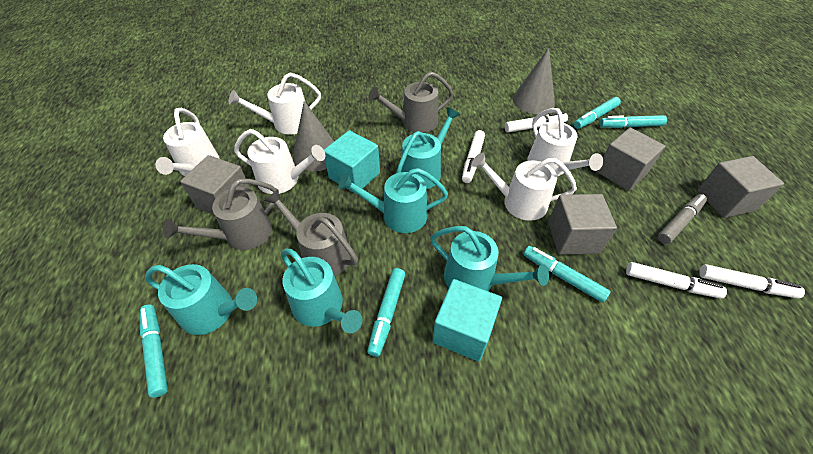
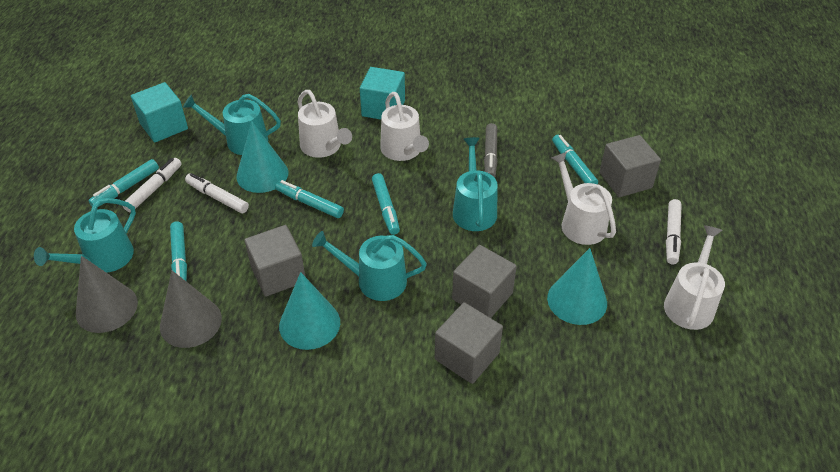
grey watering can: [163,179,279,250] [264,189,358,276] [368,72,454,133] = 3 -> none = 0
turquoise cone: none = 0 -> [237,121,288,193] [279,272,340,350] [547,248,607,325] = 3
turquoise watering can: [145,264,257,335] [281,249,362,333] [338,168,448,233] [396,107,460,189] [430,226,549,291] = 5 -> [34,198,136,273] [183,94,281,155] [312,231,427,301] [453,137,498,231] = 4
white marker: [462,130,485,183] [505,112,568,133] [626,262,727,299] [699,264,805,298] = 4 -> [123,158,182,212] [185,173,249,213] [666,199,682,264] = 3
white watering can: [155,108,220,176] [229,72,321,135] [234,129,325,194] [472,153,577,221] [527,108,603,176] = 5 -> [298,90,352,158] [380,92,429,161] [551,152,616,245] [664,225,725,330] = 4

